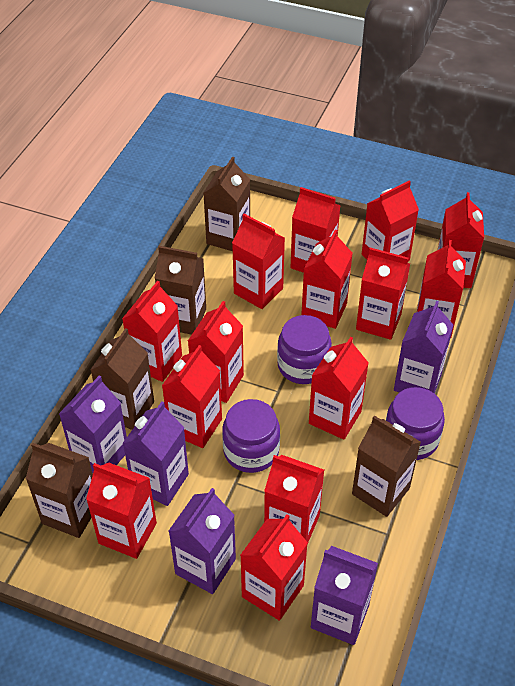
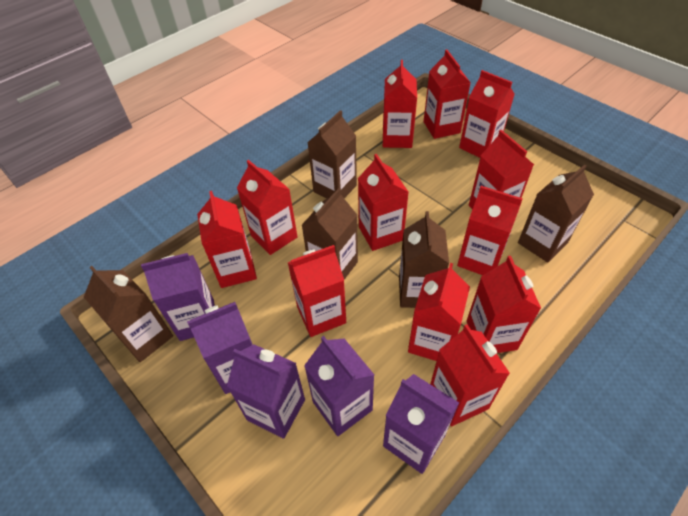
purple jar: [222,399,280,473] [277,315,332,384] [386,387,445,460] = 3 -> none = 0
red carton: [86,463,157,559] [122,281,182,382] [162,345,222,448] [188,301,244,403] [232,214,285,309] [240,514,308,621] [264,455,324,542] [290,187,340,273] [301,230,353,329] [309,337,369,440] [356,248,410,340] [362,181,419,261] [417,240,466,339] [438,192,484,288] = 14 -> [197,191,257,288] [237,160,298,255] [287,245,346,337] [358,154,409,251] [383,60,417,148] [408,263,470,361] [424,50,471,139] [430,324,510,426] [457,186,523,275] [459,70,515,158] [467,256,541,353] [469,130,534,210] = 12

